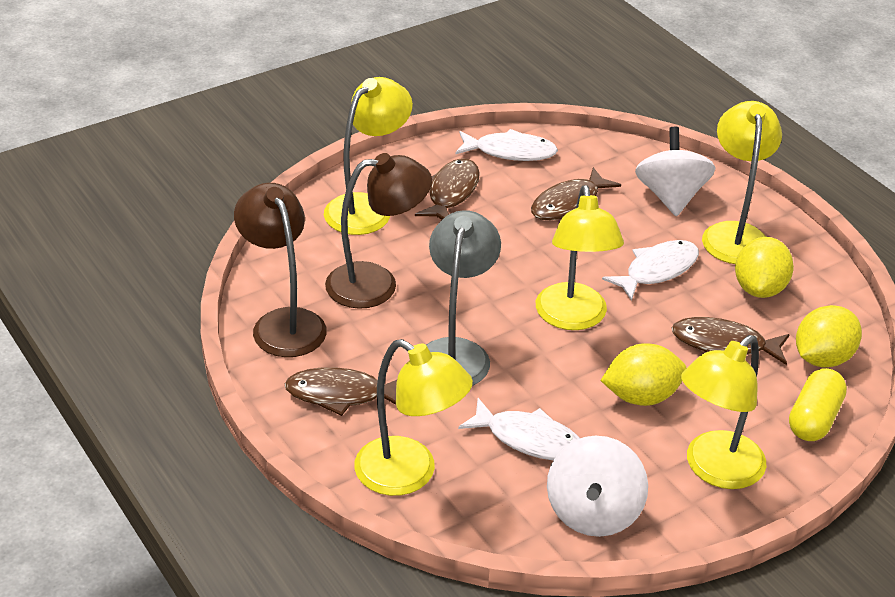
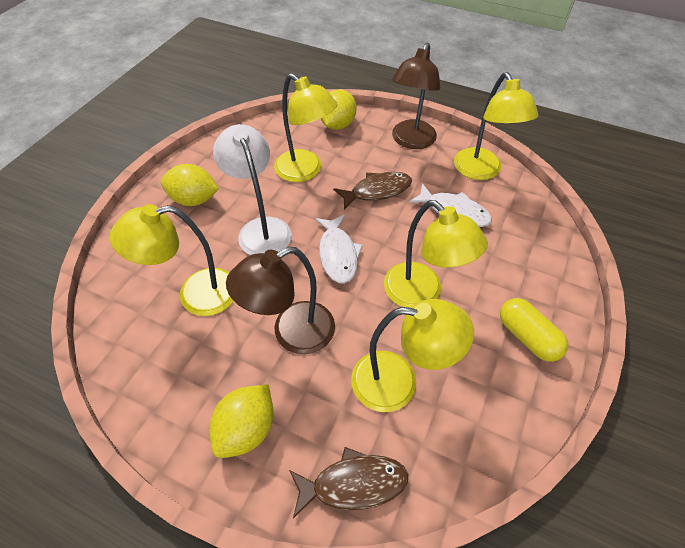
brown fish: [285,367,397,416] [415,158,480,220] [531,167,621,220] [672,317,790,365] = 4 -> [289,447,408,518] [333,172,412,210] = 2
grey lamp: [426,210,501,386] = 1 -> none = 0
white fish: [455,129,558,161] [458,398,580,460] [602,240,699,301] = 3 -> [315,214,363,284] [409,183,492,227] = 2
white lamp: none = 0 -> [213,124,292,255] = 1
white spinning top: [547,436,648,537] [635,127,716,216] = 2 -> none = 0

